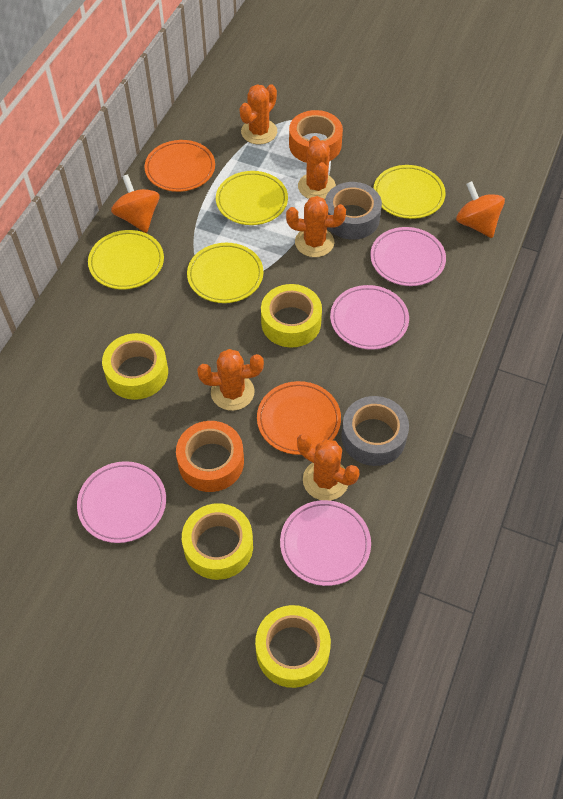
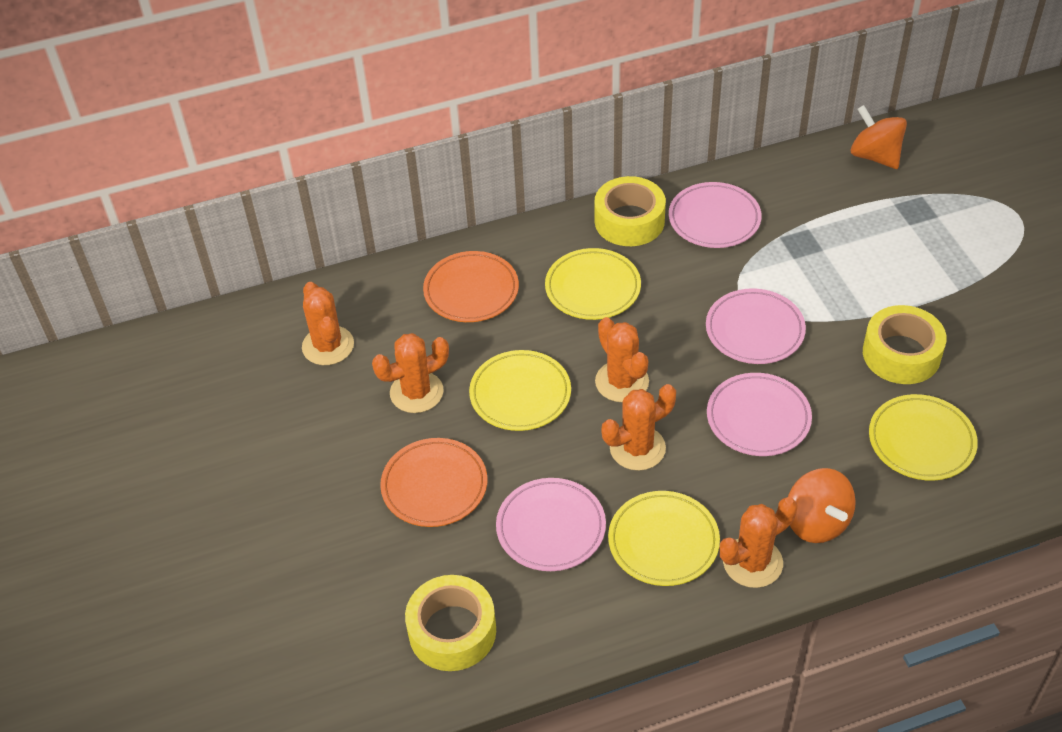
grey tape: [325,182,382,240] [341,396,409,466] = 2 -> none = 0
orange tape: [176,421,244,492] [289,110,343,163] = 2 -> none = 0
yellow tape: [102,333,168,400] [182,503,253,580] [255,605,331,688] [261,284,322,348] = 4 -> [405,575,496,671] [595,176,666,246] [863,305,947,384] = 3

